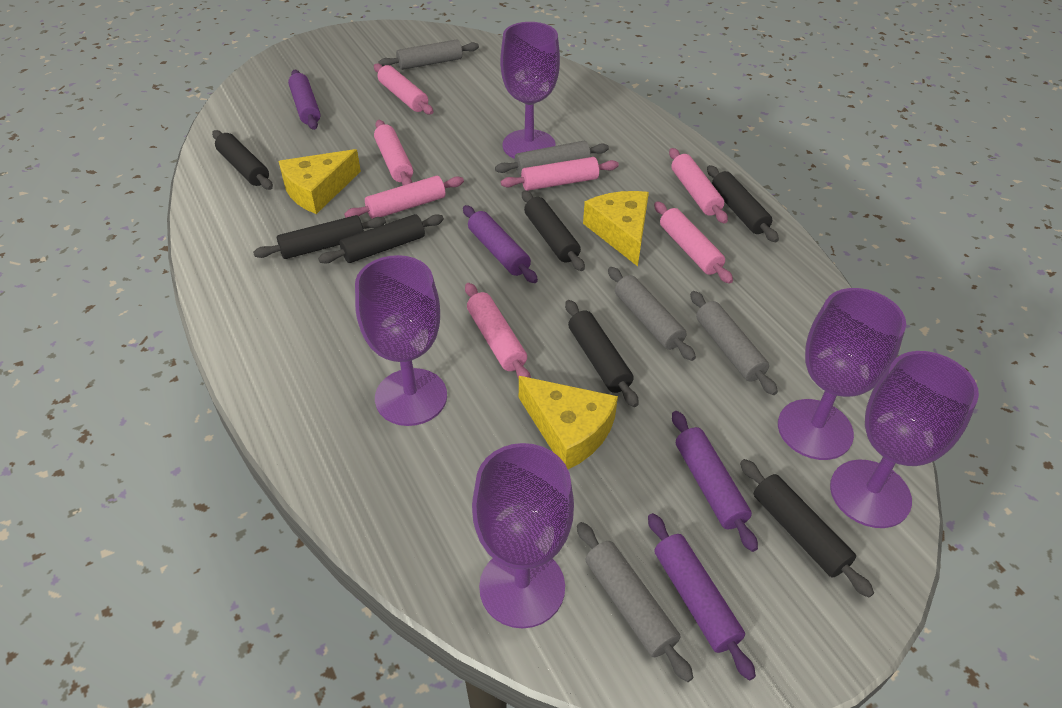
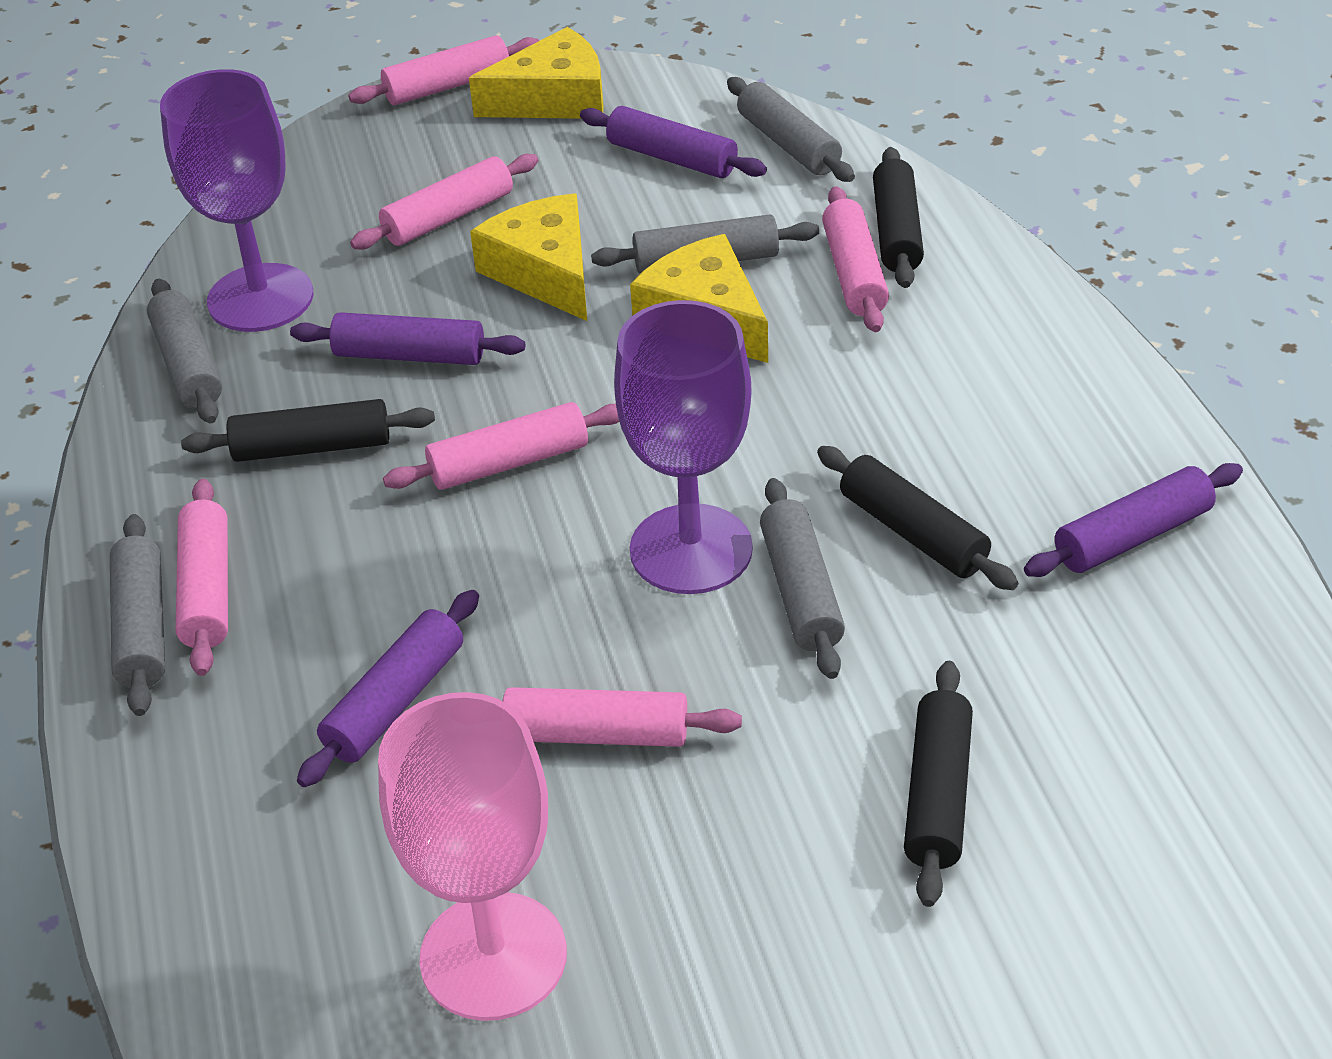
black rolling pin: [212,130,273,190] [253,215,386,259] [318,214,444,264] [522,190,585,271] [565,300,639,407] [707,165,779,242] [740,459,874,598] = 7 -> [181,399,435,462] [817,446,1018,590] [873,147,924,288] [904,661,973,907] = 4
pink goblet: none = 0 -> [378,692,567,1021] = 1
pink rolling pin: [344,176,464,219] [374,63,433,115] [374,120,413,185] [465,283,531,379] [501,157,619,191] [654,201,733,284] [669,148,728,224] = 7 -> [176,479,228,676] [348,35,539,105] [350,154,538,250] [383,402,619,490] [503,687,742,747] [822,186,889,332] = 6
purple goblet: [355,255,447,426] [472,443,574,628] [500,22,560,159] [778,288,906,460] [830,351,979,528] = 5 -> [160,69,313,332] [614,300,753,594] = 2

